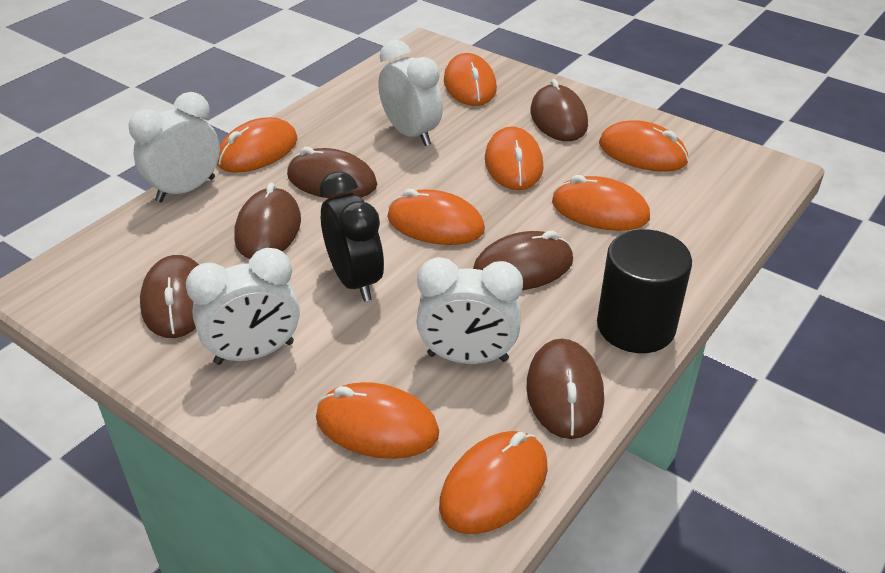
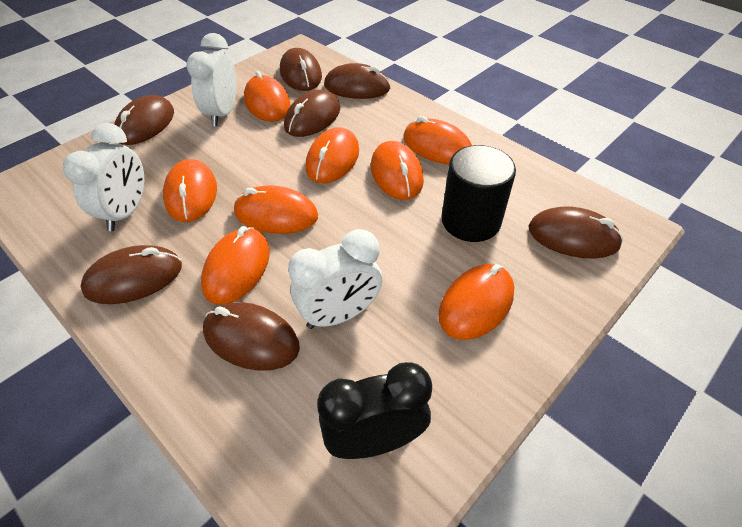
brown mouse: [140,255,199,338] [234,183,301,259] [287,147,377,198] [473,231,573,290] [527,338,604,439] [530,79,588,141] = 6 -> [80,245,182,304] [114,95,174,145] [203,302,300,371] [280,48,322,91] [284,90,340,137] [324,63,391,99] [528,206,623,259] = 7
white clock: [129,92,220,202] [186,248,300,365] [378,40,443,146] [416,257,523,364] = 4 -> [63,123,144,231] [187,33,236,126] [288,229,382,329] = 3

